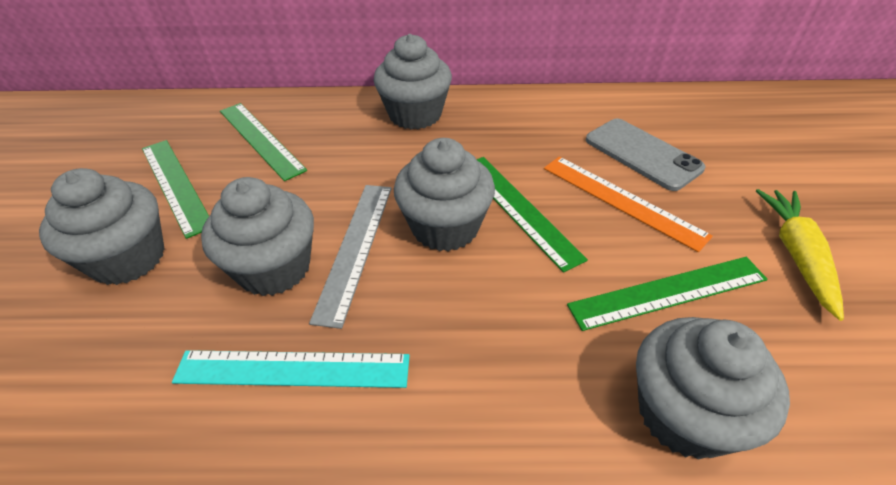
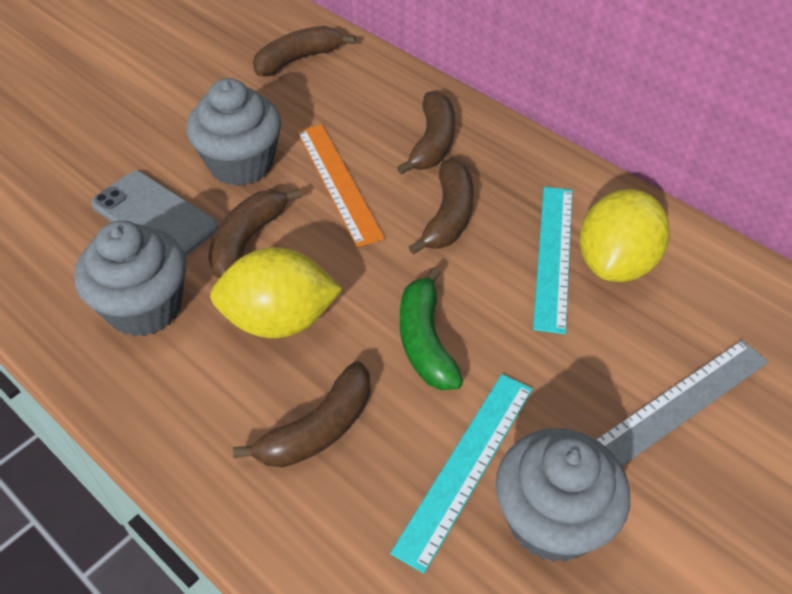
brown banana: none = 0 -> [208,188,302,278] [233,361,371,467] [253,26,355,76] [397,91,455,175] [409,159,474,255] = 5
green banana: none = 0 -> [400,266,463,390] = 1
green ruler: [142,140,209,239] [220,103,307,181] [477,157,588,273] [567,257,768,331] = 4 -> none = 0
grey cupcake: [39,168,165,285] [201,177,314,296] [373,34,452,130] [394,138,495,251] [636,317,790,460] = 5 -> [74,220,186,337] [186,78,281,186] [496,428,630,562] = 3
turquoise ruler: [172,350,410,388] = 1 -> [390,374,532,574] [533,187,572,334] = 2
yellow carrot: [756,189,844,321] = 1 -> none = 0
yellow lemon: none = 0 -> [210,247,343,338] [579,189,670,282] = 2

